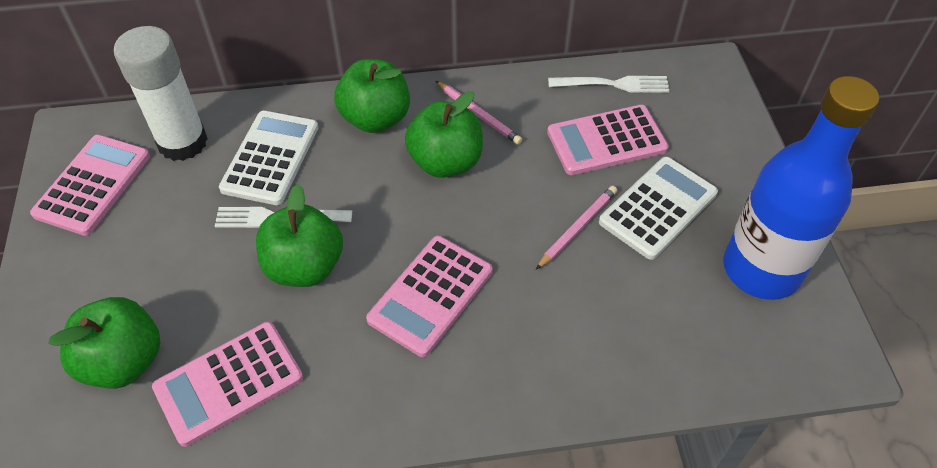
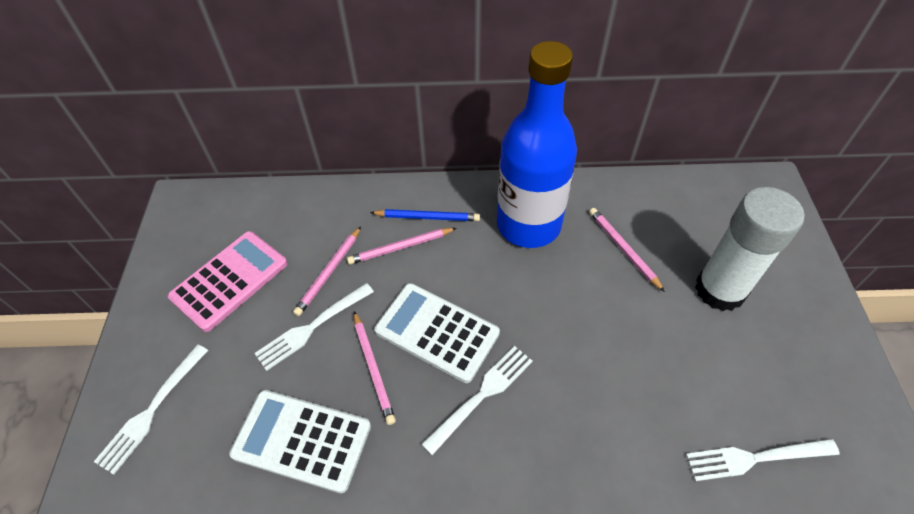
blue pencil: none = 0 -> [370,209,480,221] = 1
green apple: [48,297,160,389] [256,184,343,287] [334,59,410,133] [405,91,483,178] = 4 -> none = 0
pink calculator: [30,135,150,236] [152,322,303,447] [366,236,493,357] [547,105,669,175] = 4 -> [168,231,288,332] = 1
pink pencil: [436,81,522,145] [536,186,617,269] = 2 -> [293,226,361,316] [347,228,456,265] [354,311,396,425] [589,208,665,292] = 4
white fork: [215,207,352,228] [548,76,669,93] = 2 -> [94,344,208,475] [254,283,374,371] [422,346,533,455] [686,439,840,481] = 4

